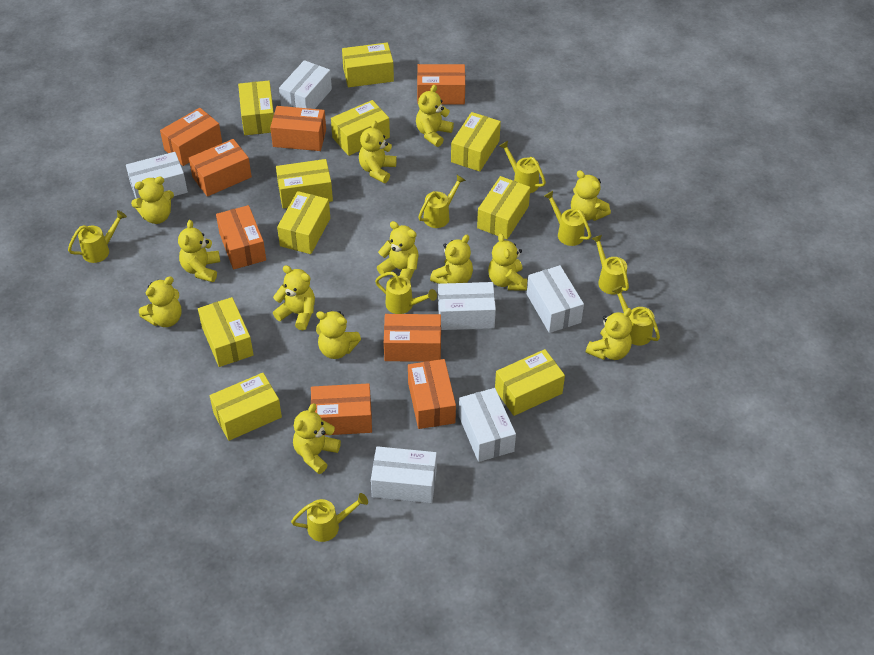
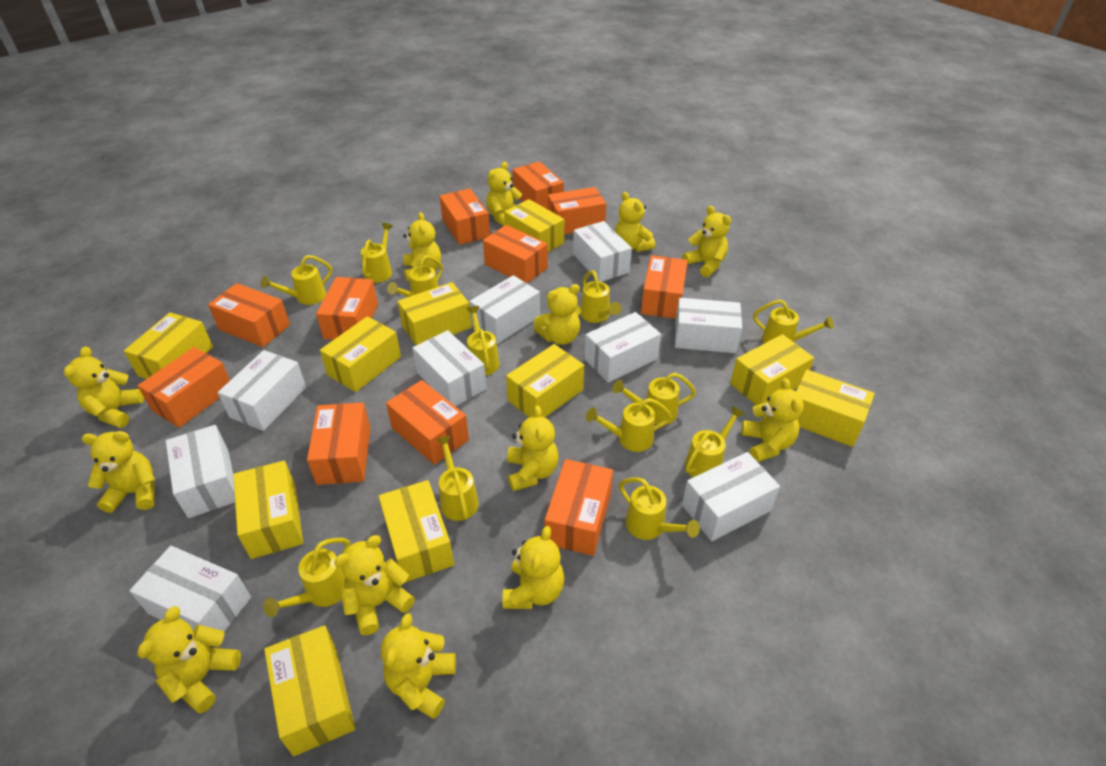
orange box: [160,108,222,166] [189,139,252,197] [216,205,266,269] [270,106,326,151] [311,383,372,435] [384,314,441,362] [408,359,456,429] [417,64,465,104] = 8 -> [137,347,230,428] [208,283,290,347] [307,402,371,485] [316,277,378,340] [386,380,469,465] [439,188,490,245] [483,225,548,283] [512,161,564,209] [544,459,613,556] [548,187,606,234] [641,255,688,319] = 11
white box: [126,152,188,199] [279,60,332,109] [371,446,437,503] [438,282,496,330] [459,388,516,462] [527,265,584,333] = 6 -> [129,546,251,632] [166,425,235,518] [218,350,306,431] [413,330,486,406] [469,275,540,344] [573,221,632,282] [584,312,661,383] [675,298,742,353] [682,452,780,541] = 9
yellow watering can: [68,210,127,263] [291,493,368,542] [375,272,437,314] [418,175,466,228] [499,141,546,193] [544,191,591,246] [591,235,629,295] [612,286,660,346] = 8 -> [261,255,332,305] [263,538,350,617] [361,223,393,283] [387,255,443,297] [436,435,479,521] [467,306,500,375] [580,270,621,323] [586,398,672,452] [612,373,696,425] [619,477,700,540] [685,406,745,477] [753,299,834,344] = 12

